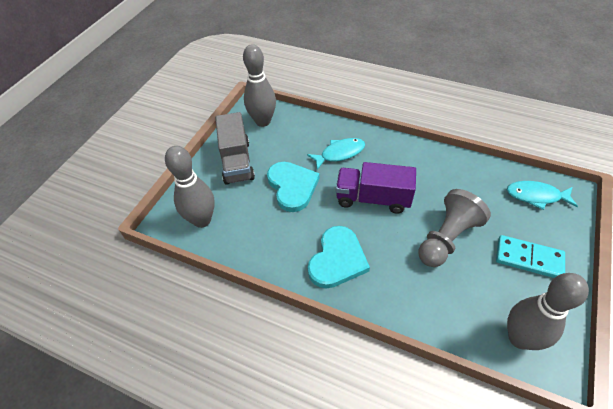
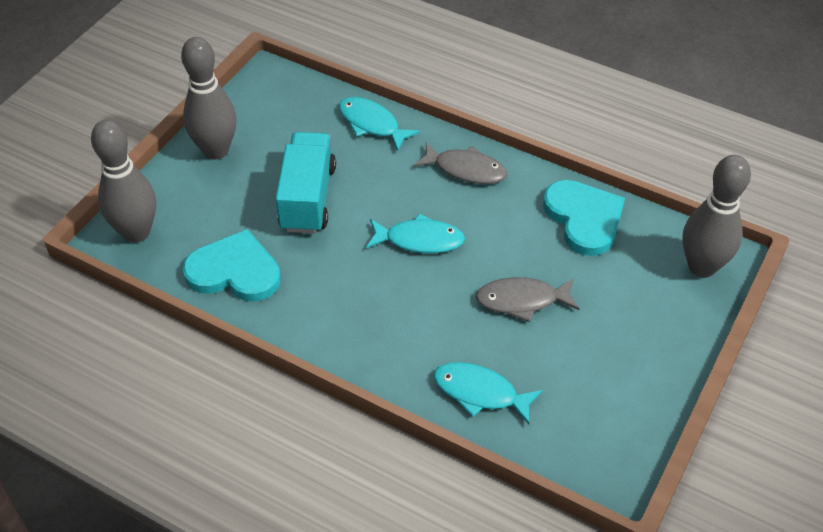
grey fish: none = 0 -> [414,142,507,184] [476,277,579,322] = 2
grey pawn: [418,189,491,267] = 1 -> none = 0
grey truck: [215,112,255,185] = 1 -> none = 0
purple truck: [336,162,416,214] = 1 -> none = 0
turquoise domino: [496,235,565,278] = 1 -> none = 0
turquoise fish: [307,138,365,170] [507,181,578,210] = 2 -> [339,97,420,151] [366,214,465,253] [433,362,543,424] = 3
turquoise truck: none = 0 -> [275,132,336,234] = 1

